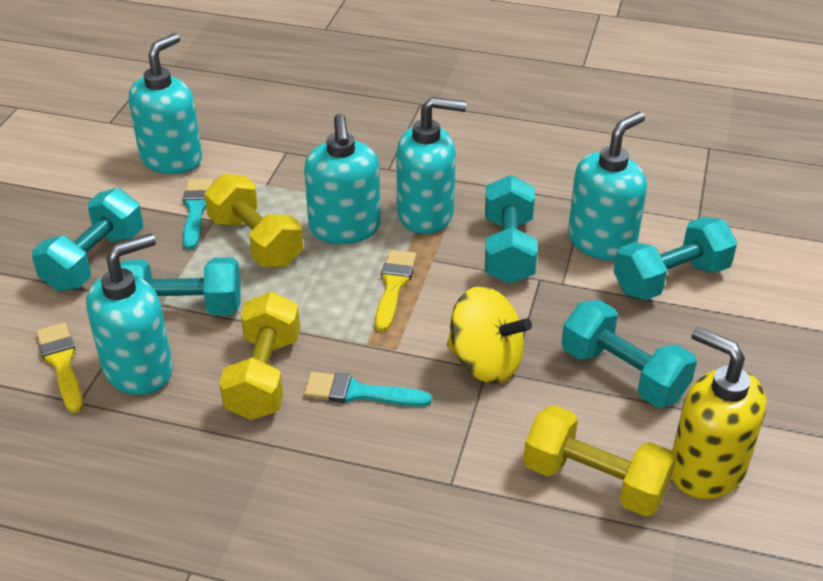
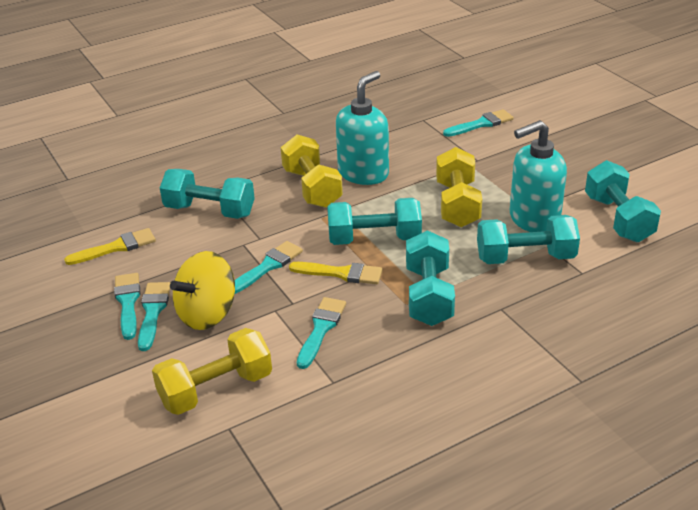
turquoise brush: [183,178,214,249] [304,372,432,407] = 2 -> [114,273,140,340] [138,282,170,351] [235,241,303,294] [297,297,346,369] [443,109,514,137] = 5
turquoise soap dispenser: [86,233,173,395] [129,33,202,174] [304,113,380,244] [396,97,467,234] [568,112,647,261] = 5 -> [336,71,389,185] [510,120,567,232] = 2
yellow soap dispenser: [672,327,766,499] = 1 -> none = 0

